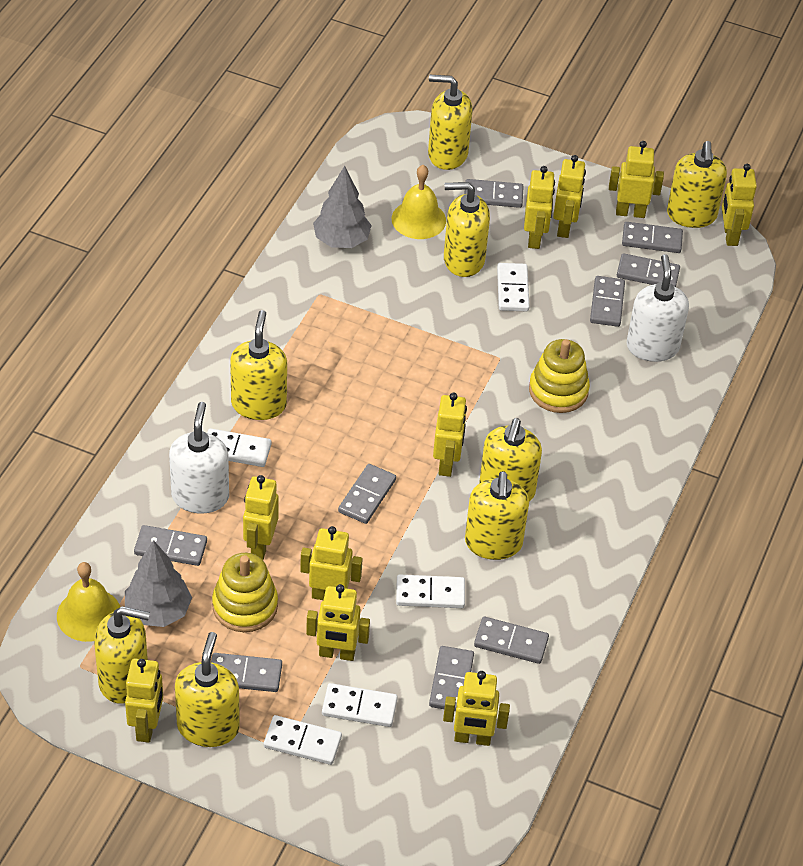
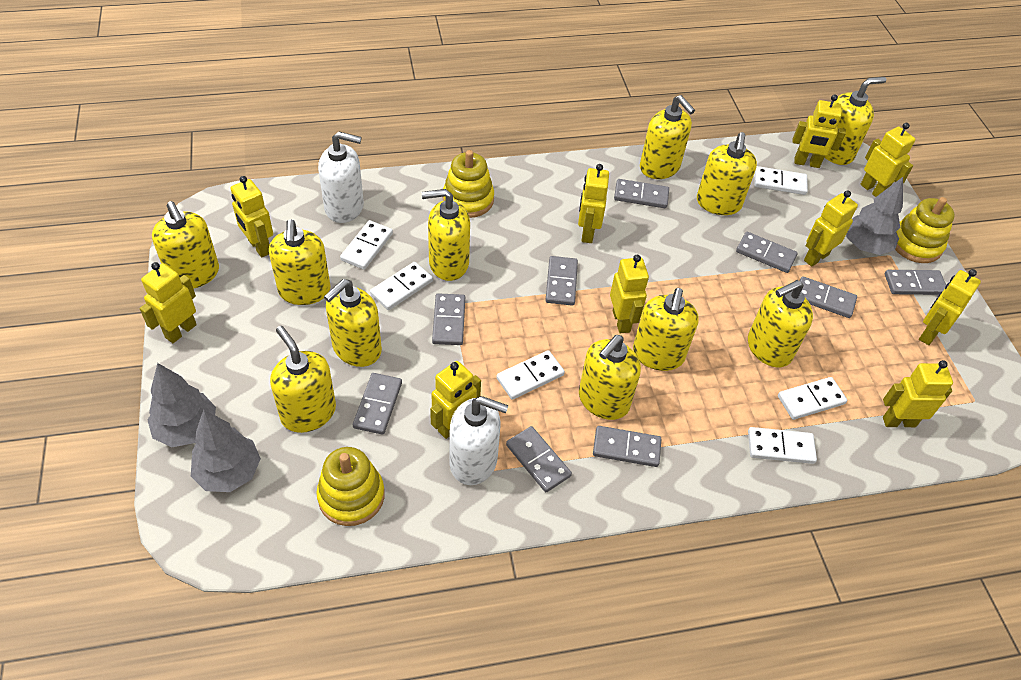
grey tree: [125,540,192,627] [313,166,372,248] = 2 -> [148,363,216,447] [191,410,261,492] [846,177,903,255] = 3
white domino: [207,428,272,467] [264,715,342,765] [322,683,398,727] [396,575,465,608] [497,263,530,311] = 5 -> [340,220,393,270] [370,262,433,310] [496,350,565,400] [748,427,817,464] [755,166,808,195] [778,377,847,420] = 6
yellow bell: [57,562,120,642] [392,165,446,239] = 2 -> none = 0
yellow soap dispenser: [94,606,150,704] [175,632,240,747] [230,310,287,420] [428,75,473,170] [444,182,490,277] [465,471,529,560] [479,418,542,501] [667,141,727,228] = 8 -> [152,201,219,288] [269,220,331,305] [270,326,336,433] [324,279,382,367] [422,189,470,281] [579,335,641,420] [633,288,699,371] [640,95,695,179] [697,132,757,215] [748,280,813,367] [824,77,886,165] = 11
yellow stacking toy: [212,553,278,632] [529,339,590,413] = 2 -> [316,447,385,526] [443,150,494,218] [895,197,955,263] = 3

